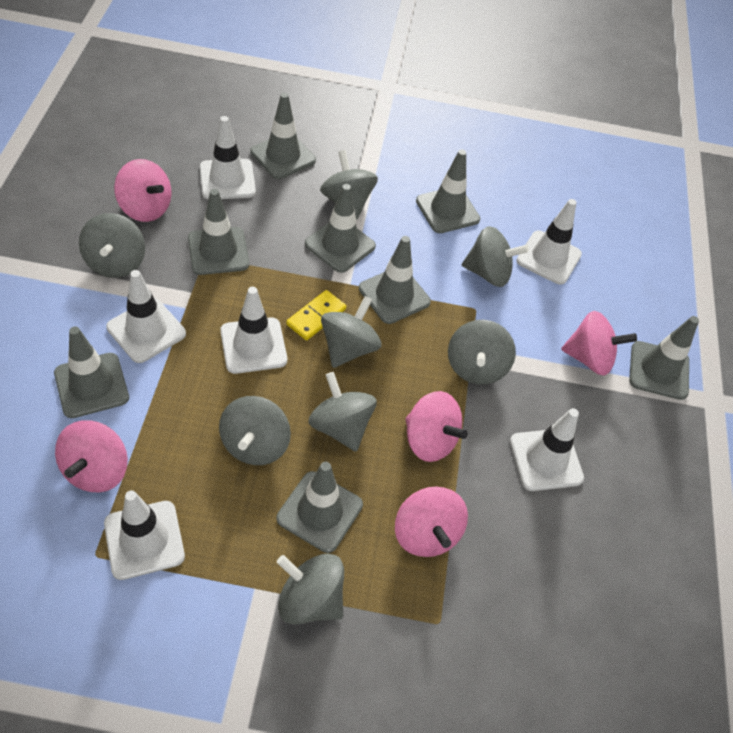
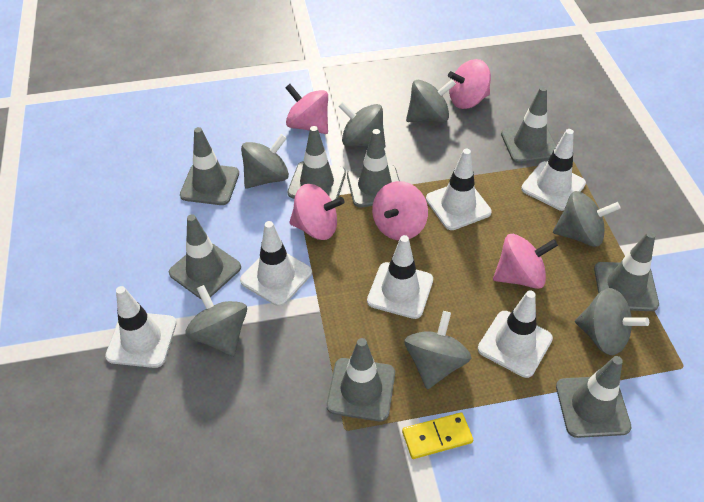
grey spinning top: [79,213,145,278] [219,396,291,465] [277,553,344,624] [308,372,377,451] [320,150,378,220] [321,296,382,368] [448,320,516,385] [462,226,529,287] = 8 -> [185,285,247,357] [241,134,289,189] [338,101,386,148] [404,311,471,389] [406,79,456,123] [553,191,621,247] [575,288,649,355] = 7

